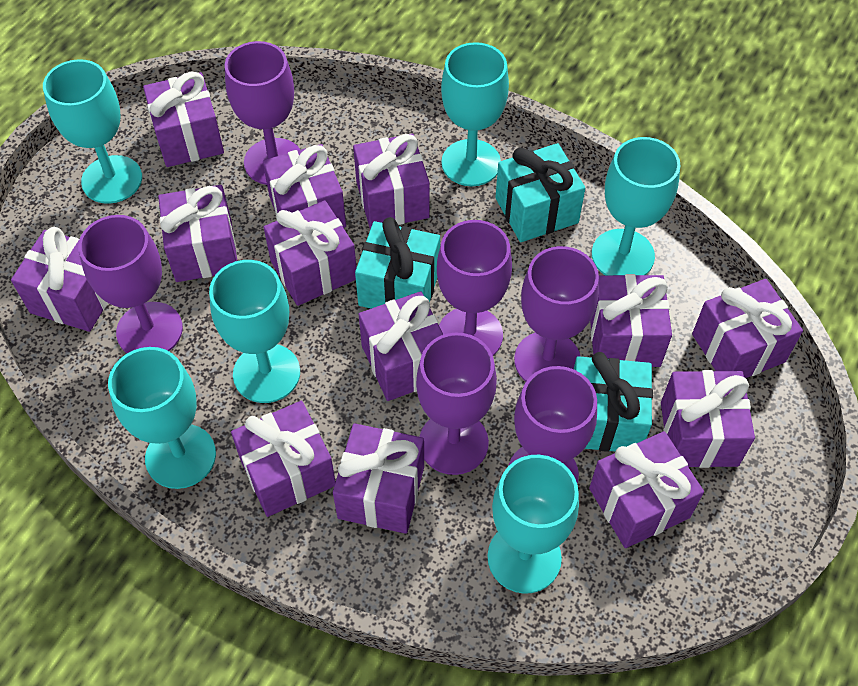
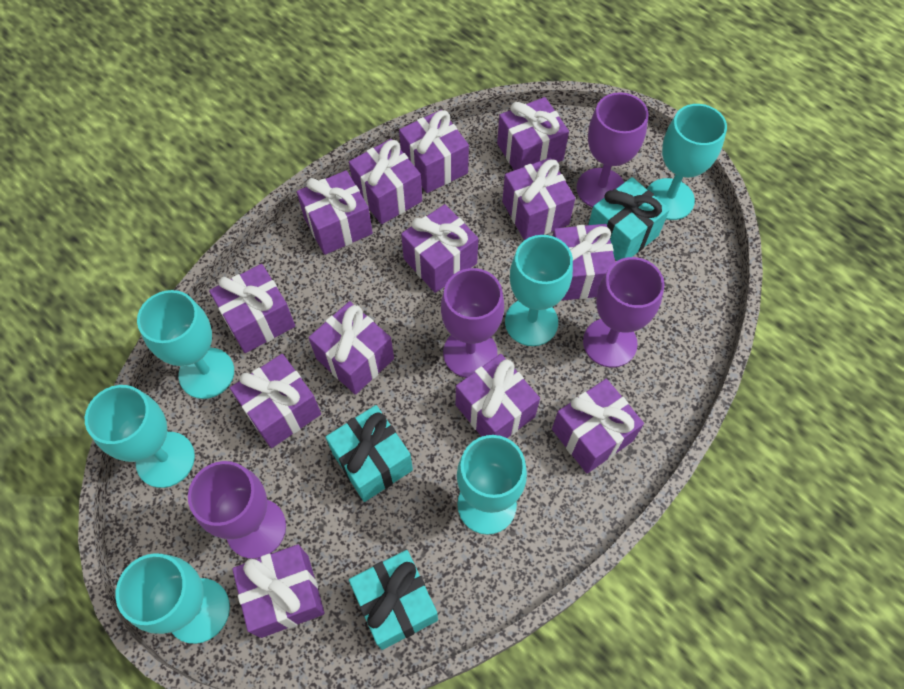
purple goblet: [78,215,183,353] [225,41,301,185] [416,332,497,475] [437,220,512,356] [509,366,597,484] [514,246,599,382] = 6 -> [188,461,286,559] [441,268,504,378] [577,92,648,207] [583,257,665,368] = 4

